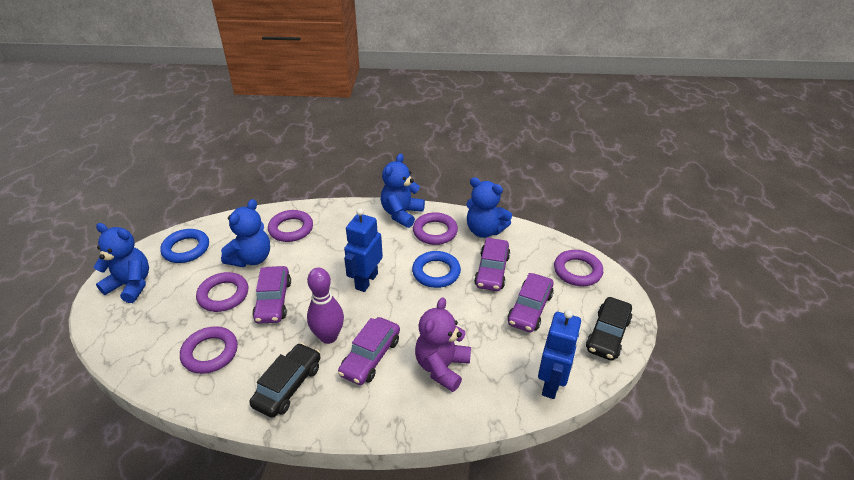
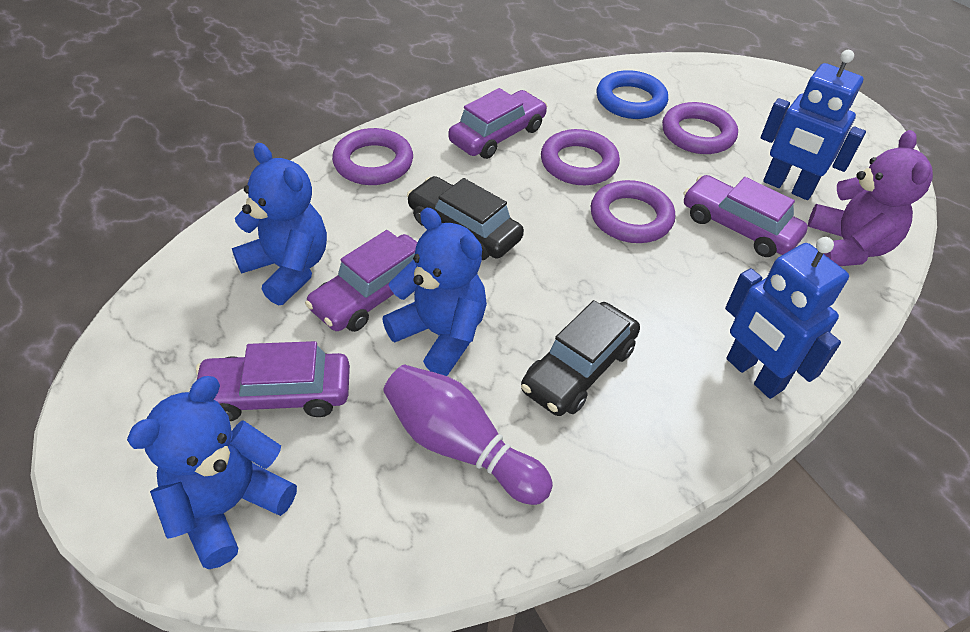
blue ring: [160,229,209,263] [412,251,461,288] = 2 -> [597,70,668,119] = 1
blue teddy bear: [94,223,149,303] [221,199,270,267] [381,154,425,228] [466,177,512,238] = 4 -> [127,376,297,569] [232,143,327,305] [382,208,487,376] = 3
purple ring: [180,326,238,374] [196,272,248,312] [268,210,313,242] [413,212,458,245] [554,250,603,286] = 5 -> [332,128,413,185] [541,129,620,185] [591,180,675,243] [662,102,738,154] = 4

